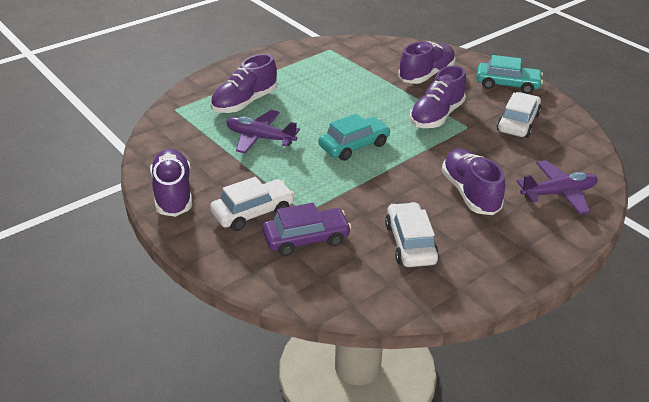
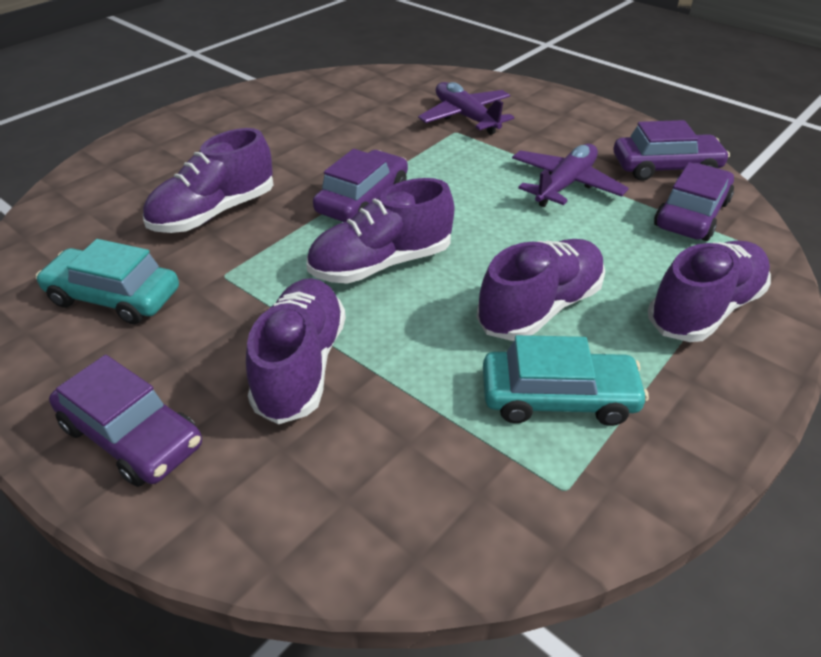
purple car: [262,203,352,256] = 1 -> [49,355,202,487] [313,149,408,222] [614,120,730,181] [654,162,734,241] = 4
white car: [210,177,295,231] [385,202,439,267] [497,92,541,138] = 3 -> none = 0

